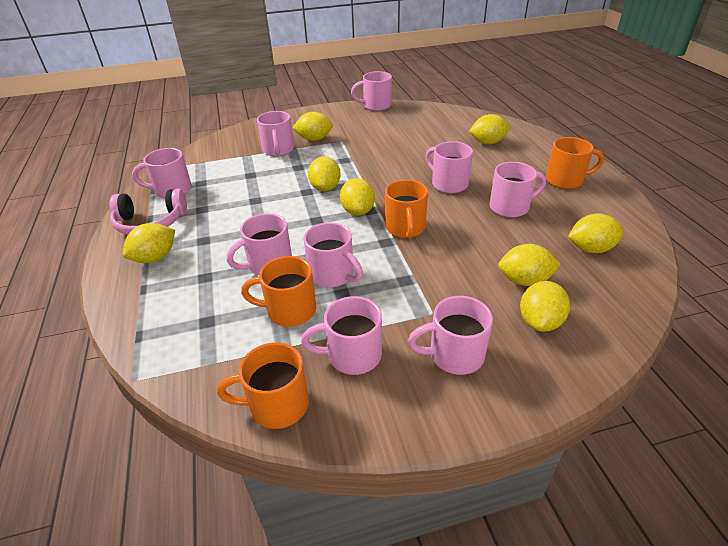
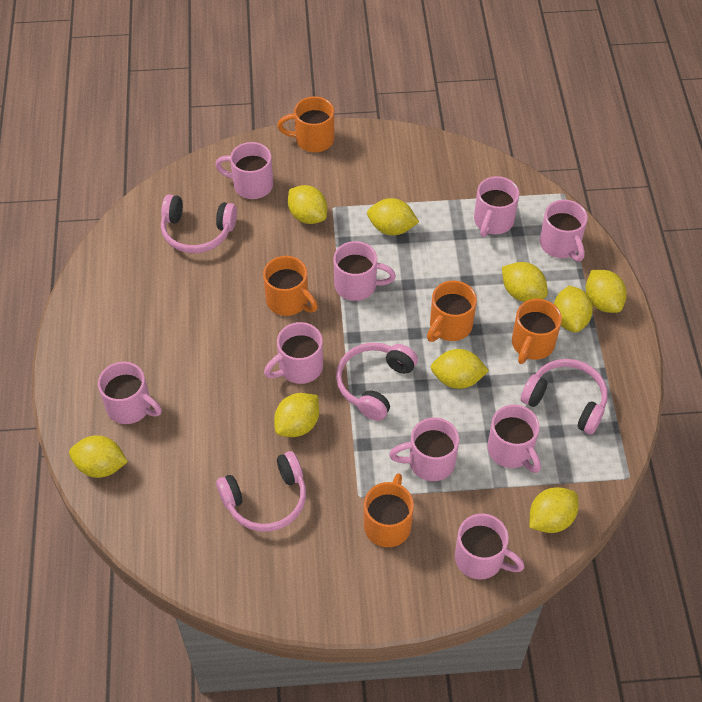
orange mug: [217,342,309,429] [241,256,316,327] [385,180,428,239] [546,137,604,189] = 4 -> [263,256,318,316] [277,96,334,152] [364,473,414,547] [427,280,477,342] [512,299,562,364] = 5
pink headphones: [110,189,187,235] = 1 -> [161,194,237,253] [216,451,306,532] [336,343,418,421] [521,359,608,435] = 4
yellow lemon: [122,223,175,263] [292,112,333,141] [308,156,341,191] [340,178,375,216] [469,114,510,144] [498,244,561,286] [520,281,570,332] [568,213,624,253] = 8 -> [69,435,128,478] [274,393,319,437] [288,185,327,224] [367,198,419,235] [431,349,489,389] [502,262,548,302] [529,487,579,533] [554,285,593,332] [586,270,627,313] = 9

